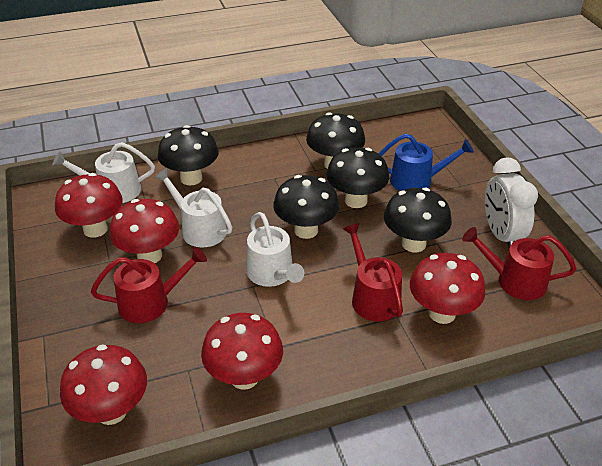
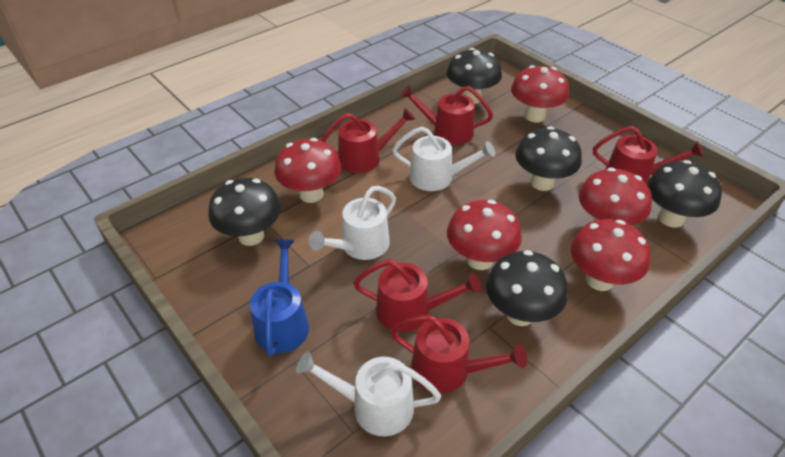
red watering can: [91,247,207,323] [343,223,403,321] [462,227,576,300] = 3 -> [321,108,415,173] [353,259,482,332] [390,315,528,393] [400,85,493,145] [593,126,704,184] = 5
white clock: [485,157,538,248] = 1 -> none = 0

